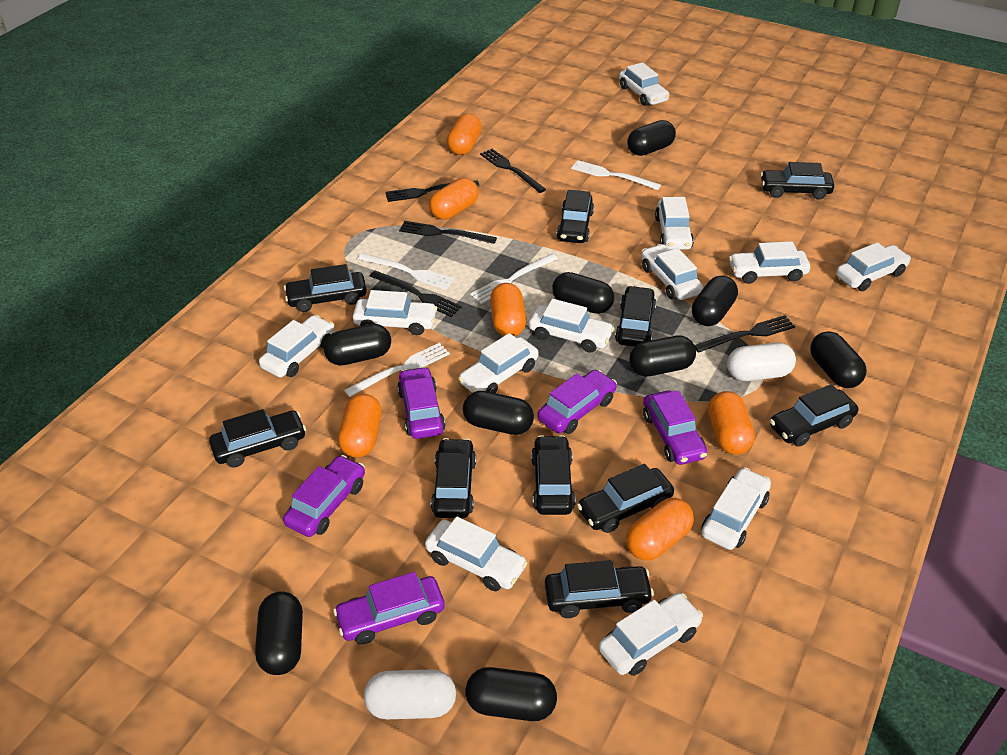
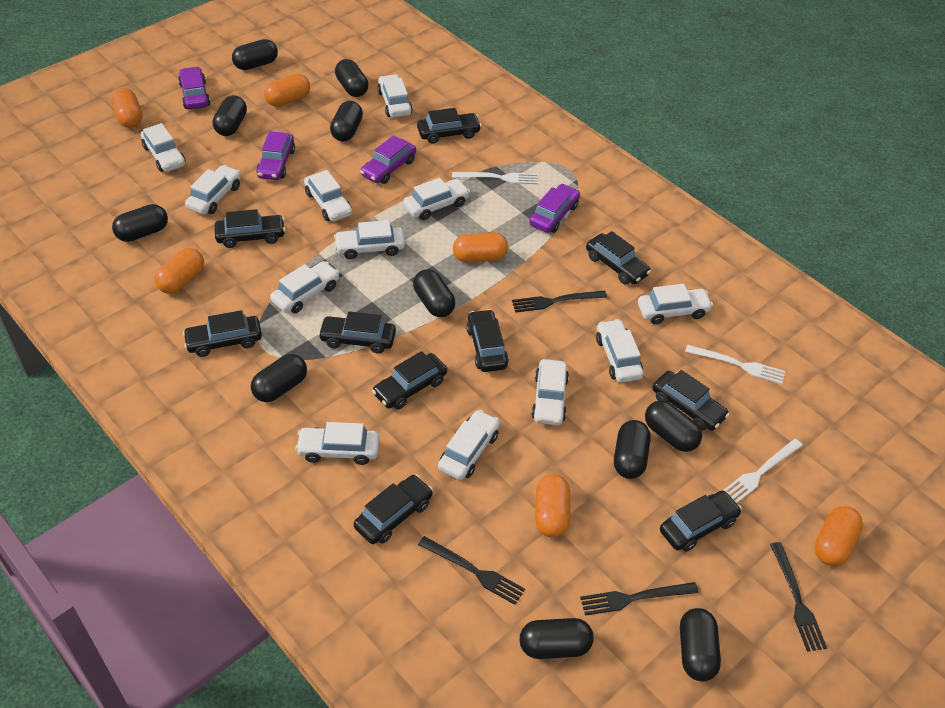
black capsule: [255,591,303,675] [324,324,391,366] [463,391,534,435] [466,667,557,721] [552,272,614,314] [627,120,676,156] [629,335,696,377] [692,276,738,326] [810,331,867,388] = 9 -> [112,204,168,242] [213,95,247,136] [232,39,278,70] [251,354,307,402] [330,101,363,141] [335,59,368,97] [413,269,455,317] [520,618,594,659] [614,420,651,479] [645,400,702,452] [680,608,721,681] = 11
black fork: [370,270,462,317] [385,180,479,202] [399,221,497,244] [480,149,546,193] [694,315,795,353] = 5 -> [418,536,525,605] [512,291,607,313] [580,582,698,616] [770,542,827,652] = 4
purple car: [283,455,365,537] [333,572,445,645] [397,367,445,439] [537,370,617,434] [643,390,707,465] = 5 -> [178,66,210,110] [256,131,295,180] [360,136,416,184] [529,184,580,233] = 4
white capsule: [364,669,456,719] [727,343,796,381] = 2 -> none = 0
white fork: [344,343,450,397] [358,253,454,290] [470,254,558,304] [571,160,661,190] = 4 -> [452,172,538,184] [685,345,786,384] [723,439,803,504] = 3

